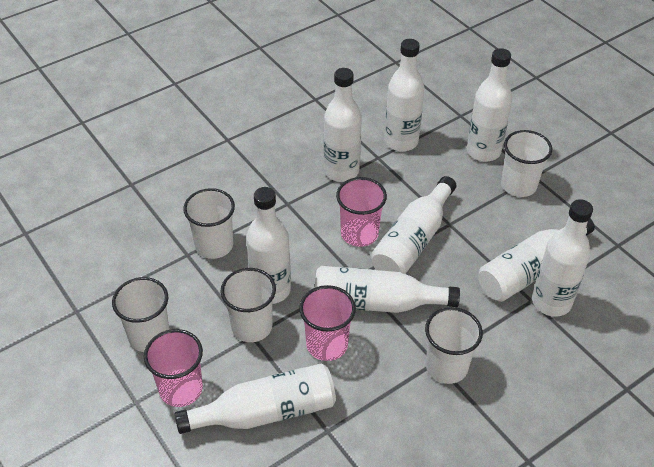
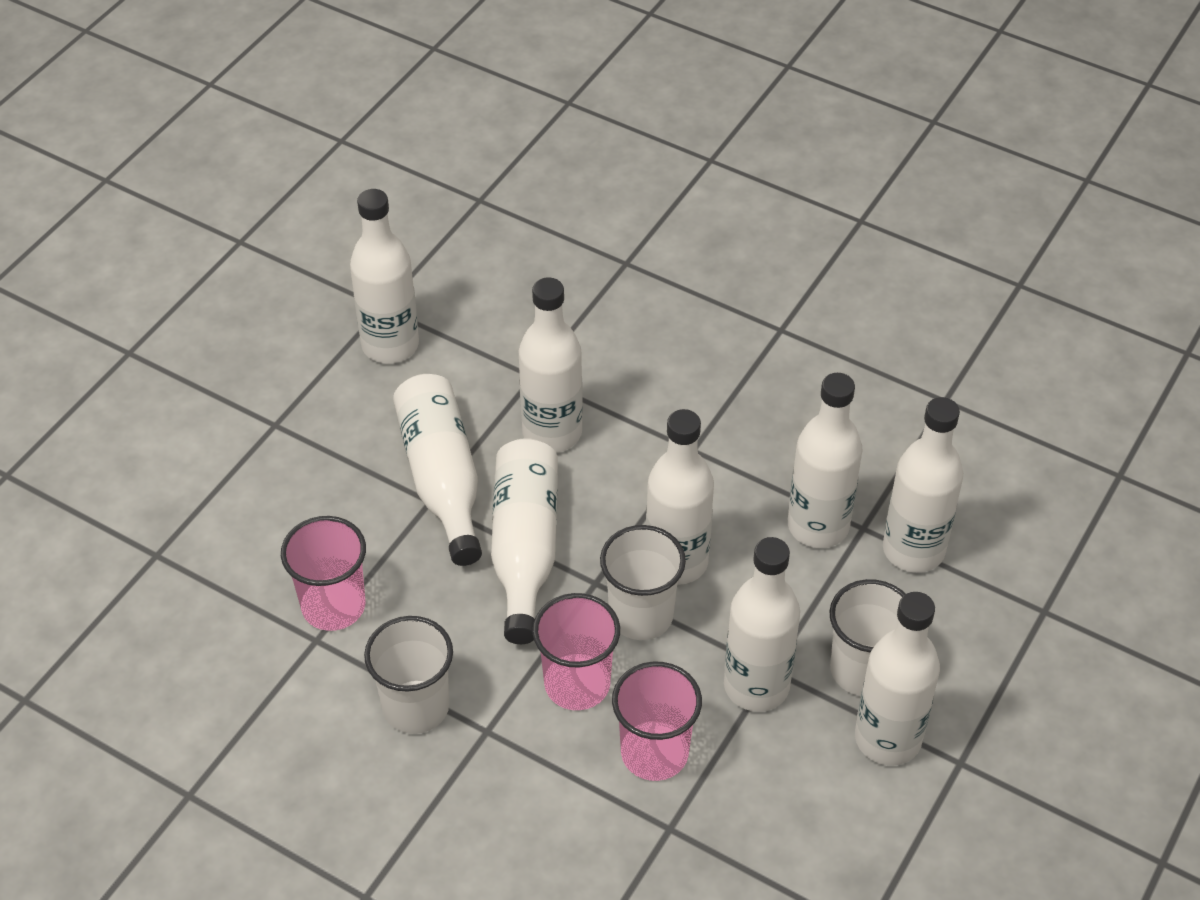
white cup: [112,277,170,352] [183,188,235,259] [221,268,276,342] [425,307,483,384] [501,130,552,197] = 5 -> [364,616,453,734] [600,525,686,640] [829,579,906,696] = 3

